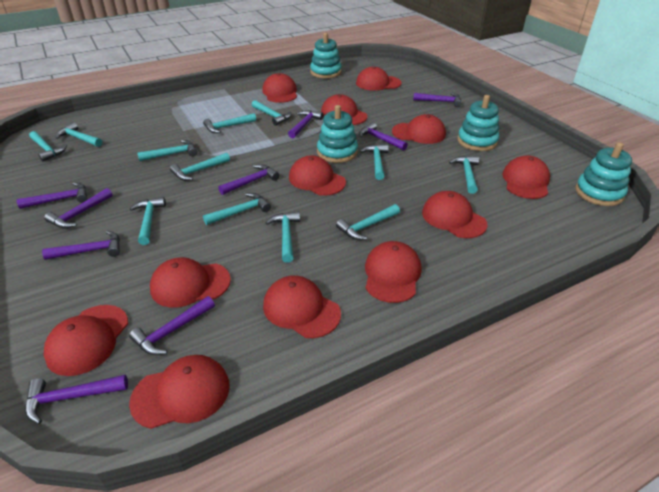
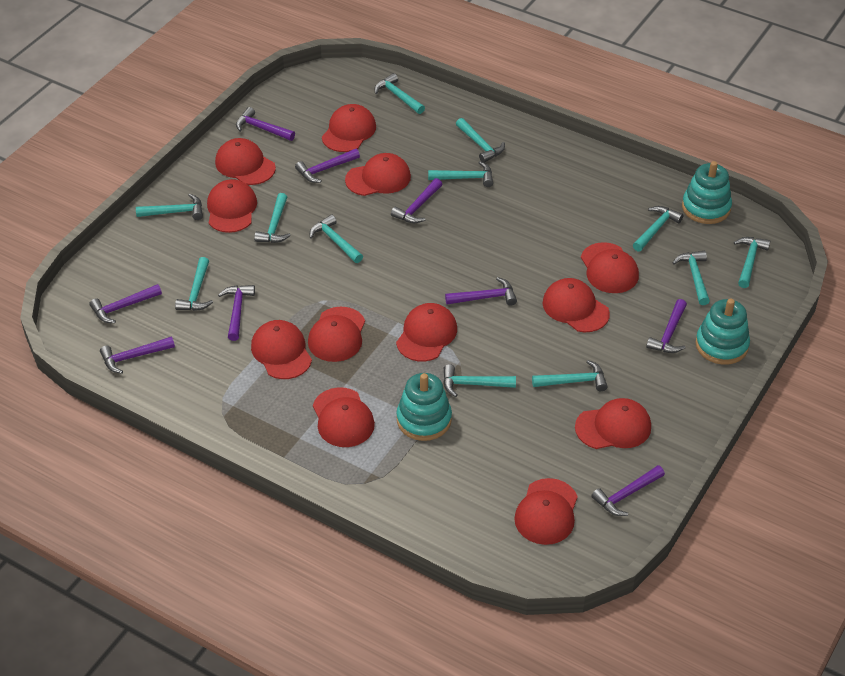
turquoise stacking toy: [310,33,342,78] [317,105,358,163] [457,95,499,151] [575,142,632,206] = 4 -> [396,373,452,441] [682,161,732,224] [695,299,750,365] = 3

